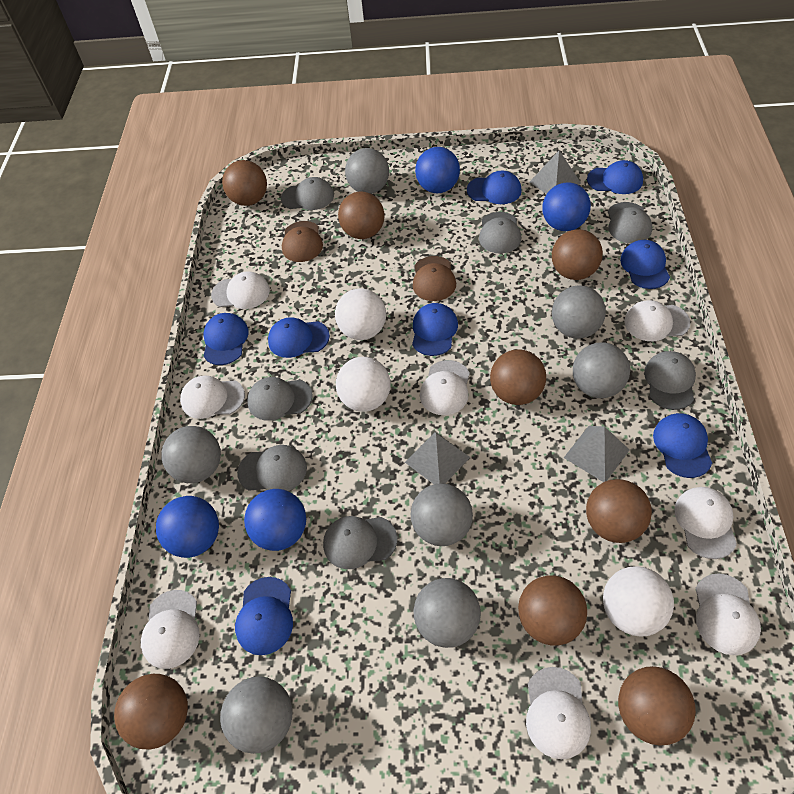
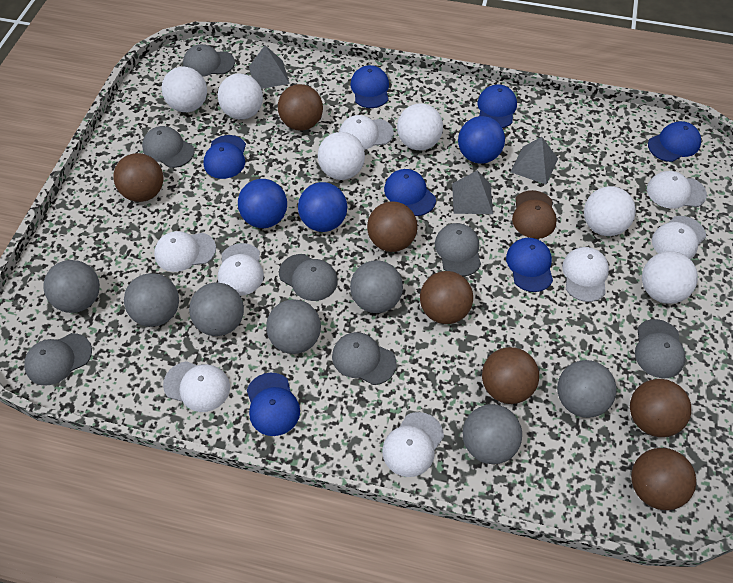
blue ball: [156,496,219,558] [244,489,306,551] [415,147,460,193] [542,182,591,231] = 4 -> [238,179,287,228] [298,182,347,232] [458,116,505,164] = 3
blue cap: [204,313,249,365] [235,577,293,655] [268,317,330,358] [412,303,458,356] [467,170,522,204] [587,160,643,194] [620,240,670,289] [653,413,712,478] = 8 -> [203,135,246,179] [247,372,300,436] [350,65,389,108] [384,169,436,216] [477,84,517,128] [506,238,553,292] [648,121,701,162] = 7
brown ball: [114,674,188,750] [222,160,267,206] [338,191,384,239] [490,349,546,405] [518,575,587,645] [552,229,603,280] [586,479,652,543] [618,666,696,746] = 8 -> [113,153,163,202] [278,84,323,131] [367,201,418,252] [420,271,473,324] [482,347,539,404] [630,379,691,437] [631,448,696,510] = 7
brown cap: [282,221,323,262] [413,256,456,301] = 2 -> [512,190,557,239] = 1
white ball: [335,288,386,340] [336,357,391,412] [603,566,674,637] = 3 -> [161,67,207,112] [218,74,263,120] [318,132,365,180] [397,103,443,150] [584,186,636,236] [642,251,698,304] = 6

